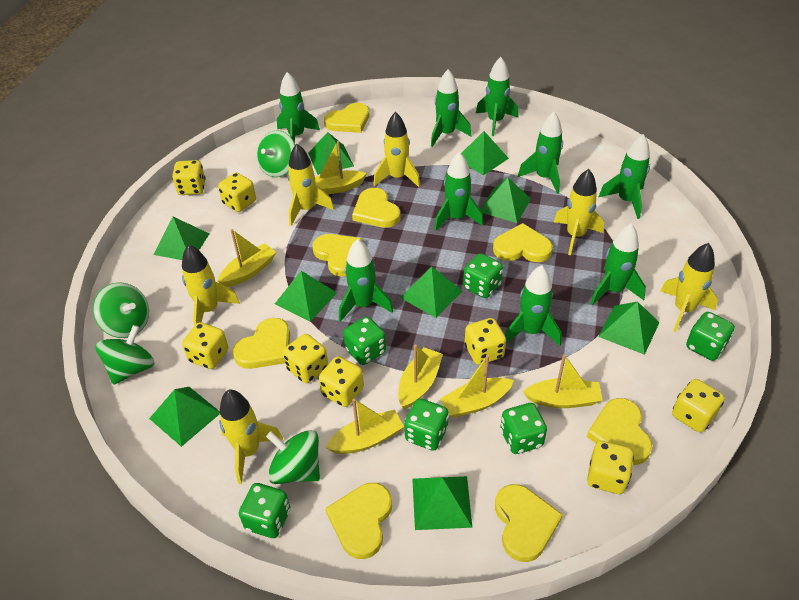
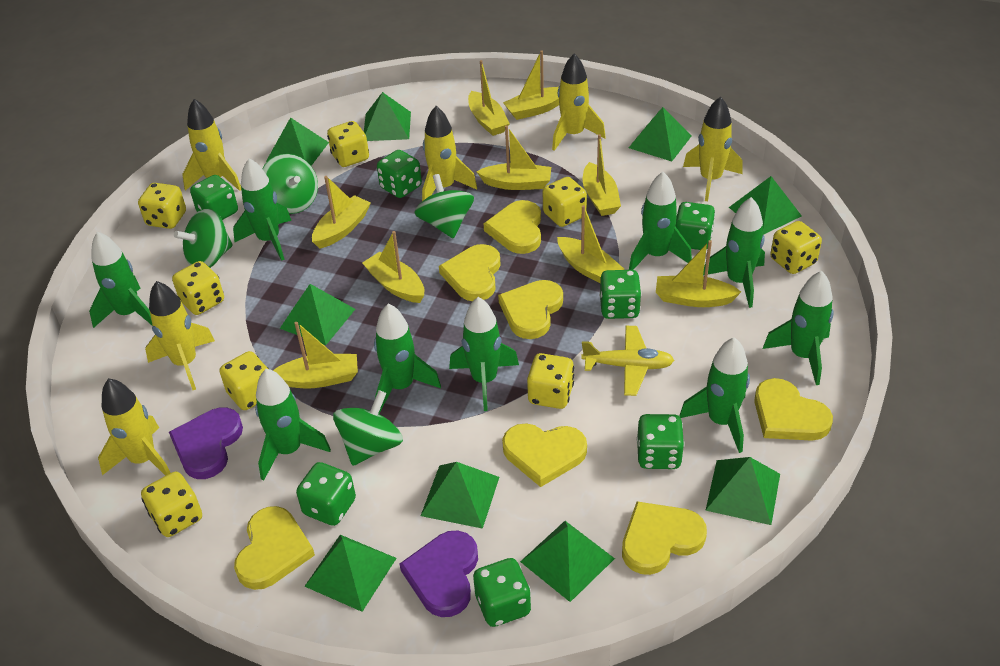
green dice: [239,483,290,538] [343,316,386,365] [404,399,449,451] [463,253,503,298] [500,403,547,454] [686,312,735,361] = 6 -> [190,175,238,220] [296,462,356,526] [377,150,422,198] [473,558,531,627] [599,270,642,319] [636,414,685,469] [675,202,715,250] = 7
purple heart: none = 0 -> [169,407,243,479] [400,530,478,617] = 2
yellow boat: [218,229,276,287] [315,141,367,194] [325,399,404,454] [398,344,443,409] [440,355,514,418] [523,354,603,408] = 6 -> [273,322,358,388] [312,176,371,249] [362,231,424,303] [468,60,510,136] [476,126,551,190] [503,51,559,120] [557,205,624,283] [583,134,621,216] [656,240,741,307] = 9
yellow heart: [233,318,290,369] [313,234,362,277] [324,103,370,133] [325,483,392,559] [352,188,401,228] [493,223,553,262] [495,484,563,562] [587,398,653,465] = 8 -> [234,506,315,590] [439,244,501,301] [483,200,541,254] [498,280,563,339] [502,423,587,487] [622,502,707,575] [754,378,833,441] = 7
yellow plane: none = 0 -> [581,326,674,396] = 1

